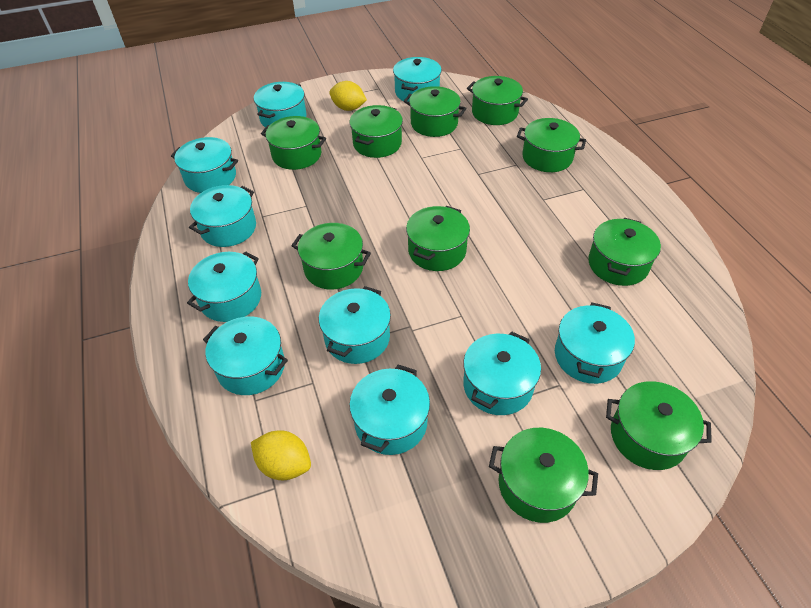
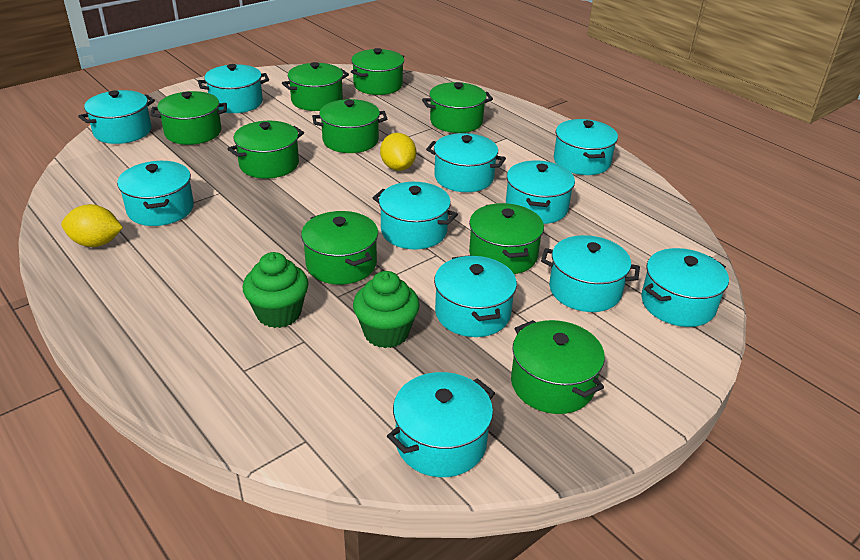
green cupcake: none = 0 -> [243,252,309,328] [353,271,420,348] = 2
green pot: [261,116,326,170] [292,223,371,290] [350,105,403,158] [404,86,467,137] [406,206,470,271] [467,76,528,125] [489,428,598,523] [517,118,586,172] [588,218,661,286] [606,381,712,470] = 10 -> [151,91,227,145] [228,121,304,179] [282,62,349,111] [301,211,378,285] [312,99,387,153] [351,48,404,95] [422,82,493,133] [469,203,544,274] [511,320,605,414] = 9
turquoise pot: [171,137,238,193] [187,251,261,322] [189,185,256,247] [203,317,288,395] [254,82,306,128] [319,286,391,364] [349,365,430,455] [393,57,441,102] [463,332,541,415] [555,302,635,384] = 10 -> [78,90,155,144] [117,161,194,226] [198,64,269,113] [373,182,458,249] [387,372,495,477] [426,133,506,192] [434,255,517,337] [506,160,575,224] [541,235,640,312] [554,119,618,175] [641,248,729,327] = 11

